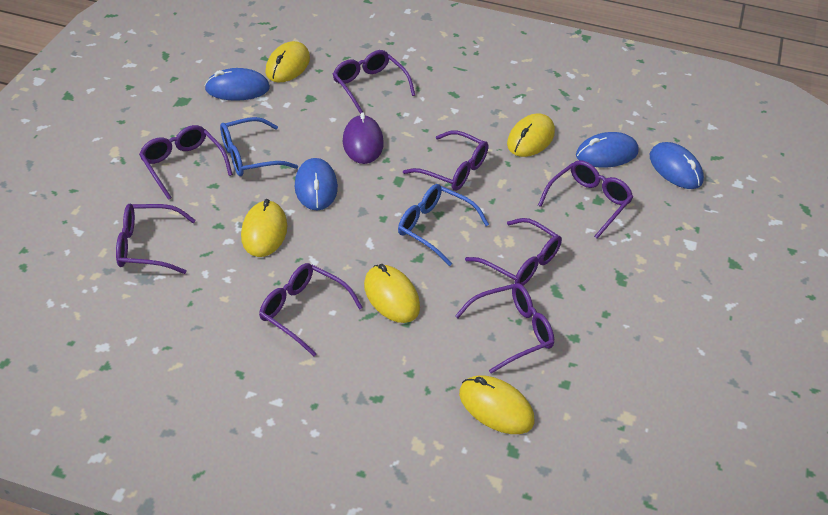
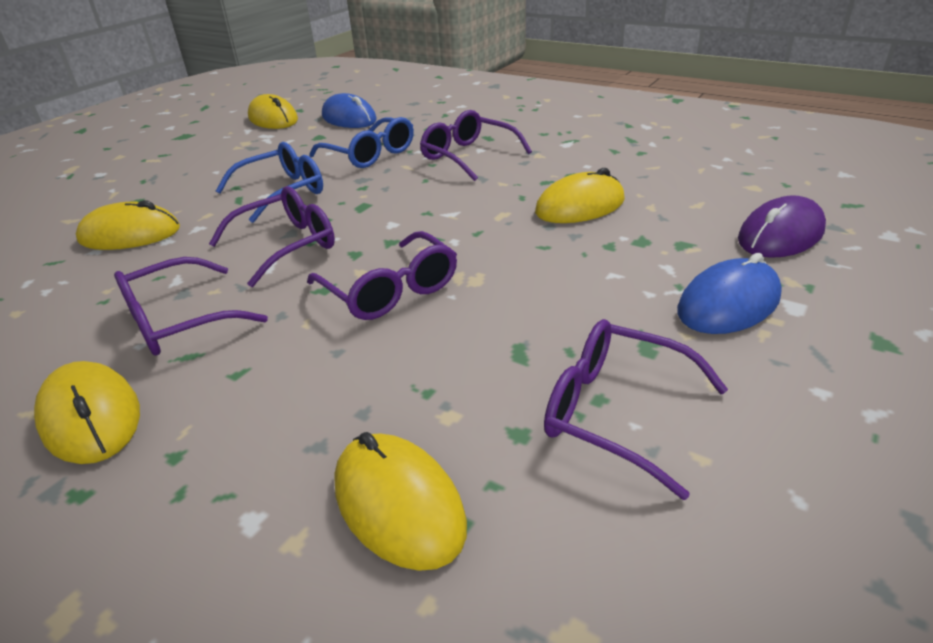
blue mouse: [205,68,270,101] [295,158,338,211] [576,132,639,168] [650,142,704,189] = 4 -> [322,93,376,128] [677,253,782,334] = 2
purple glasses: [116,204,196,274] [139,125,233,200] [259,263,363,356] [333,50,415,114] [403,130,488,191] [455,283,554,374] [465,218,562,286] [538,160,633,239] = 8 -> [114,257,268,356] [209,186,335,287] [307,231,457,320] [420,110,532,181] [544,319,728,500] = 5

